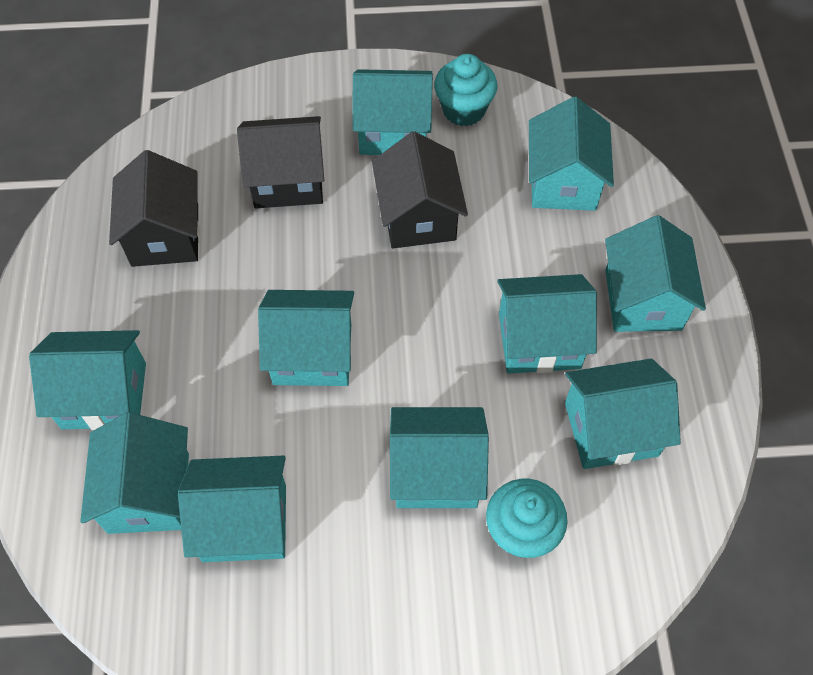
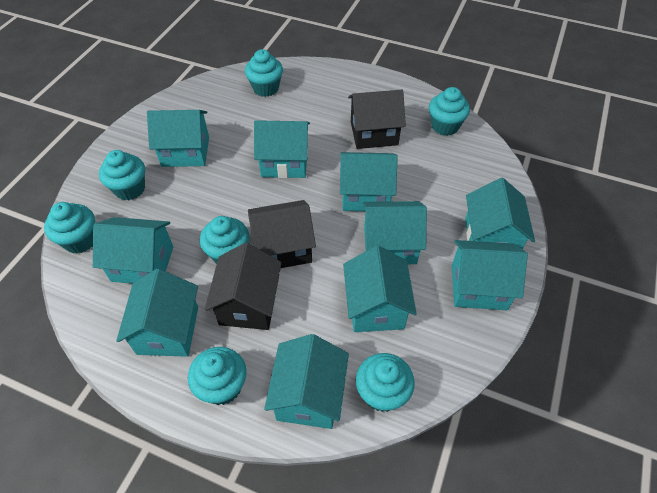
turquoise cupcake: [434,54,498,126] [486,479,568,558] = 2 -> [44,202,95,253] [99,150,145,200] [188,347,247,405] [200,216,249,264] [245,49,283,97] [356,353,415,412] [429,87,470,136] = 7

